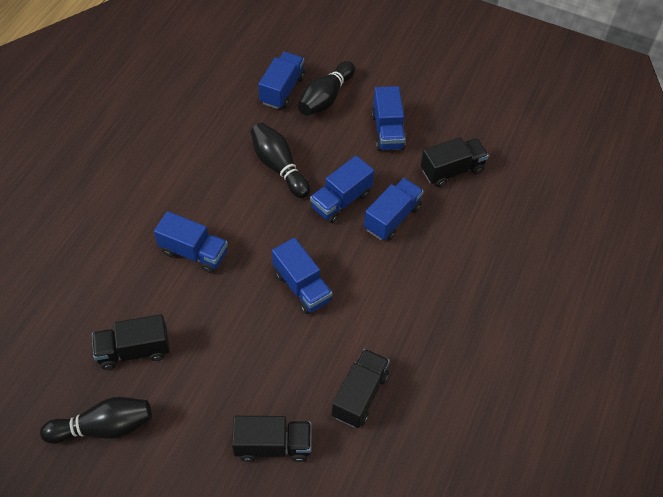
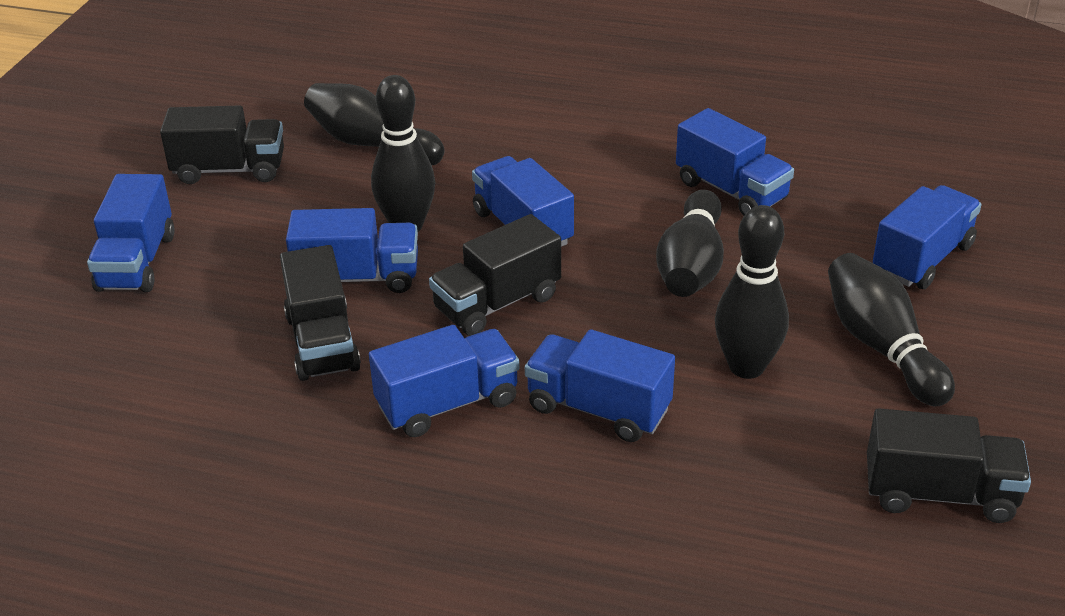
black bowling pin: [40,397,152,444] [251,123,310,198] [298,61,355,116] = 3 -> [304,83,445,165] [371,75,435,232] [656,190,724,297] [715,205,789,379] [828,253,955,406] = 5
blue truck: [154,211,228,273] [258,52,305,109] [272,238,332,314] [310,155,374,223] [364,178,424,241] [371,86,406,151] = 6 -> [87,174,175,292] [286,208,418,293] [369,325,520,437] [472,156,574,247] [525,329,675,442] [676,108,794,215] [873,185,982,289] = 7

